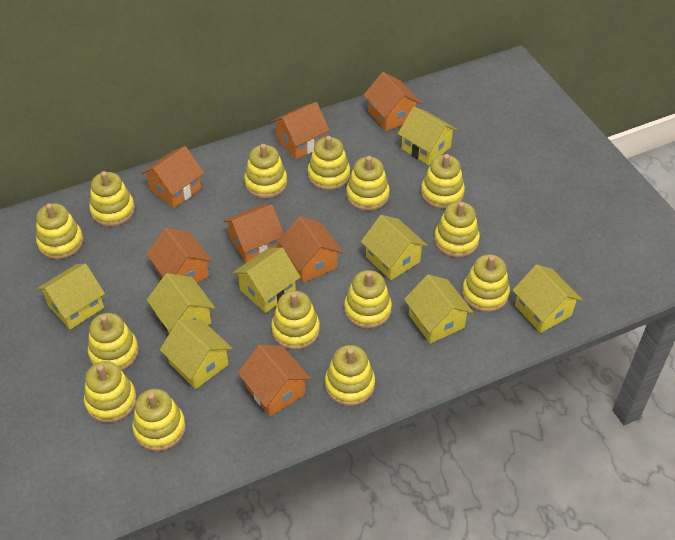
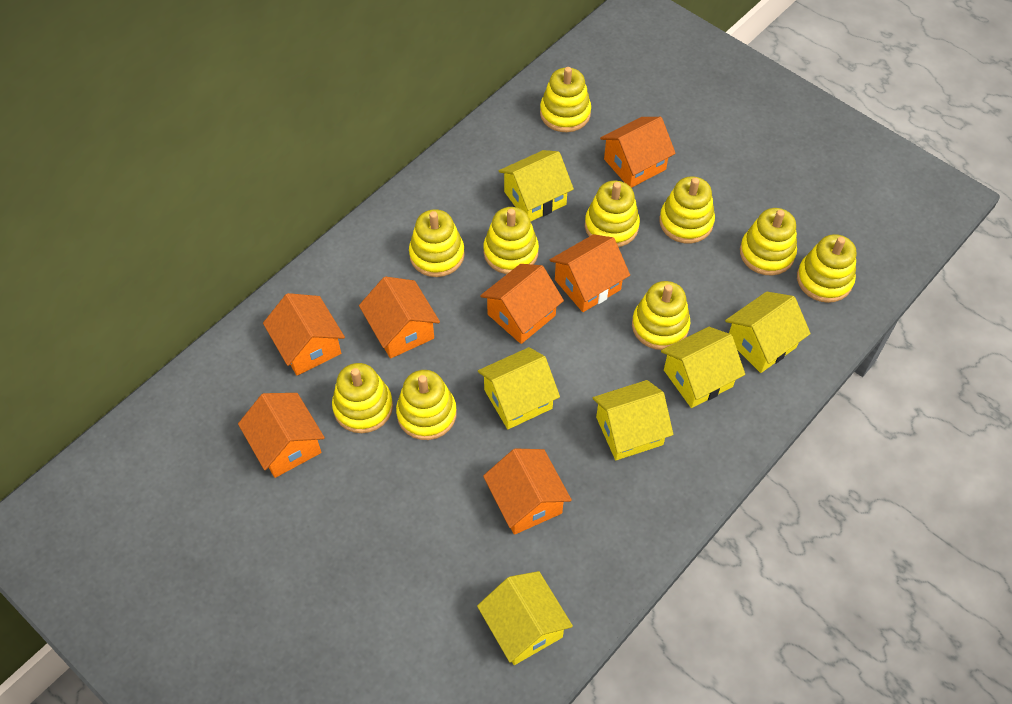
yellow house: [37,264,105,329] [147,273,215,333] [160,320,232,389] [233,247,300,313] [361,215,427,280] [398,107,458,165] [404,274,473,344] [512,264,583,333] = 8 -> [477,571,573,665] [478,347,560,429] [499,150,574,221] [593,380,673,460] [661,327,745,408] [725,292,811,373] = 6
yellow stacking toy: [36,203,83,259] [84,361,137,423] [88,313,139,371] [89,171,135,226] [132,389,186,451] [244,144,287,198] [271,291,320,350] [308,136,350,190] [325,345,375,406] [344,270,392,329] [346,156,390,211] [421,154,465,209] [434,202,480,257] [462,254,510,312] = 14 -> [332,363,393,433] [396,370,457,440] [409,209,465,277] [483,207,539,274] [540,67,591,132] [585,181,640,247] [632,281,690,350] [659,176,715,243] [740,208,797,276] [797,234,857,303] = 10

